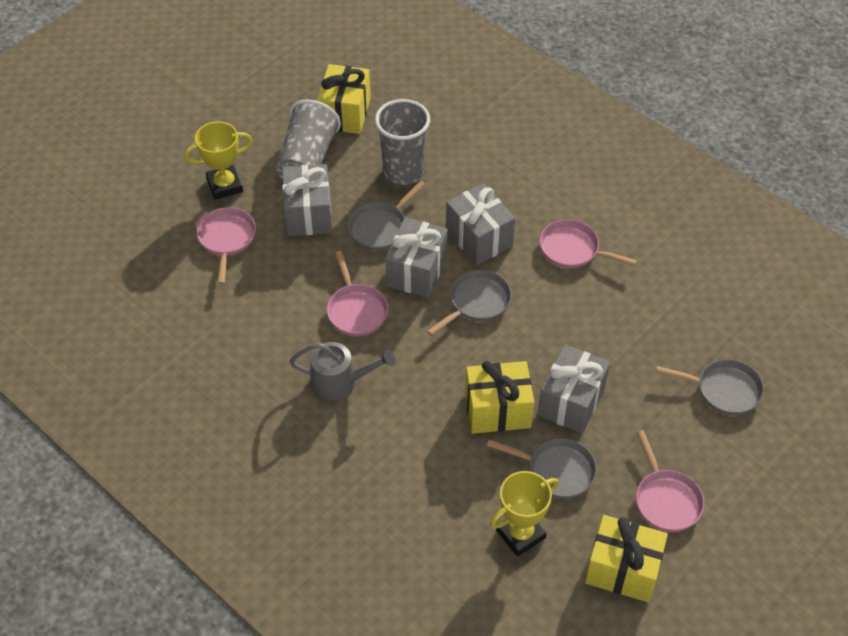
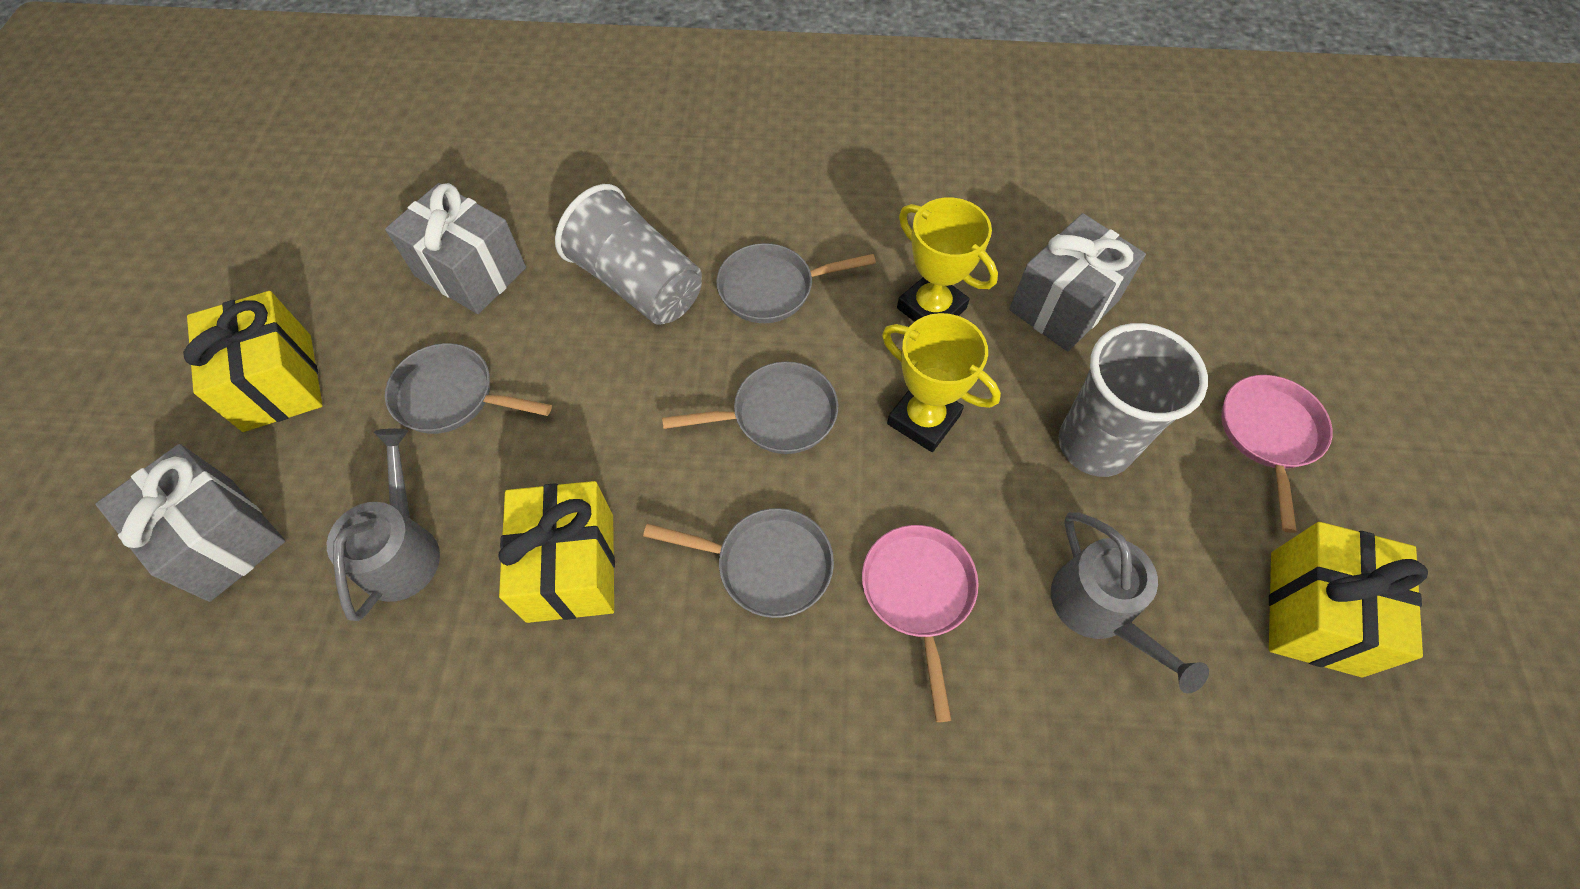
grey gift: [282,164,332,236] [385,218,448,298] [446,184,515,265] [538,345,610,433] = 4 -> [96,444,285,602] [385,183,526,314] [1009,213,1146,351] = 3
grey watering can: [289,342,395,400] = 1 -> [327,428,440,621] [1051,512,1209,693] = 2
pink pan: [197,207,256,284] [327,251,388,336] [539,219,637,268] [636,430,704,532] = 4 -> [862,525,979,722] [1221,375,1333,533] = 2

